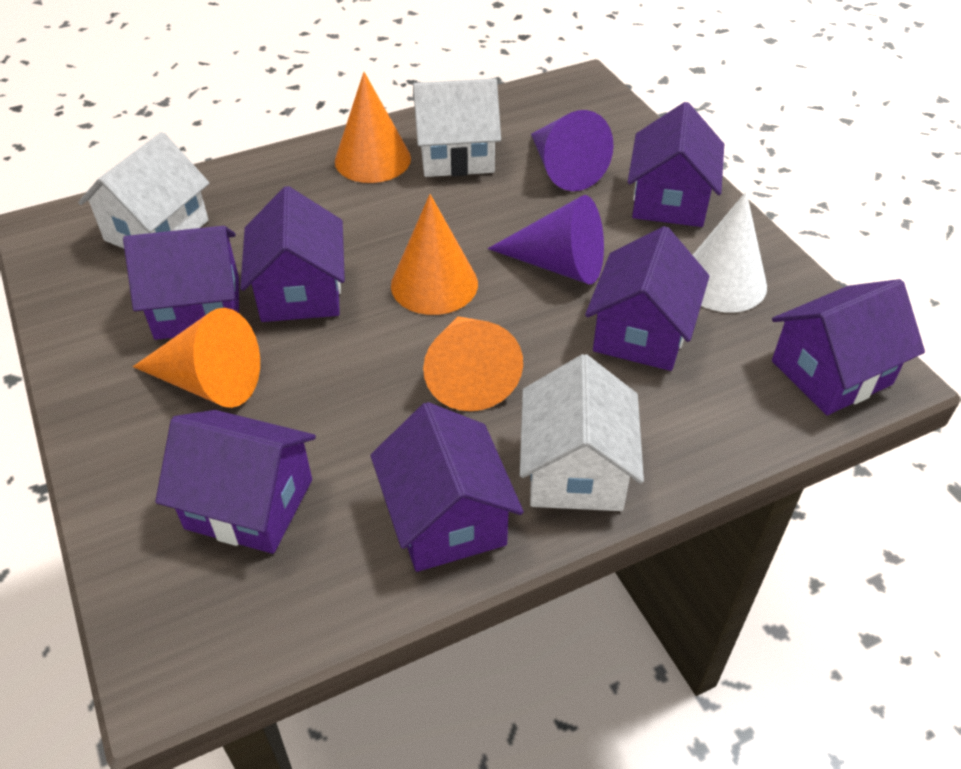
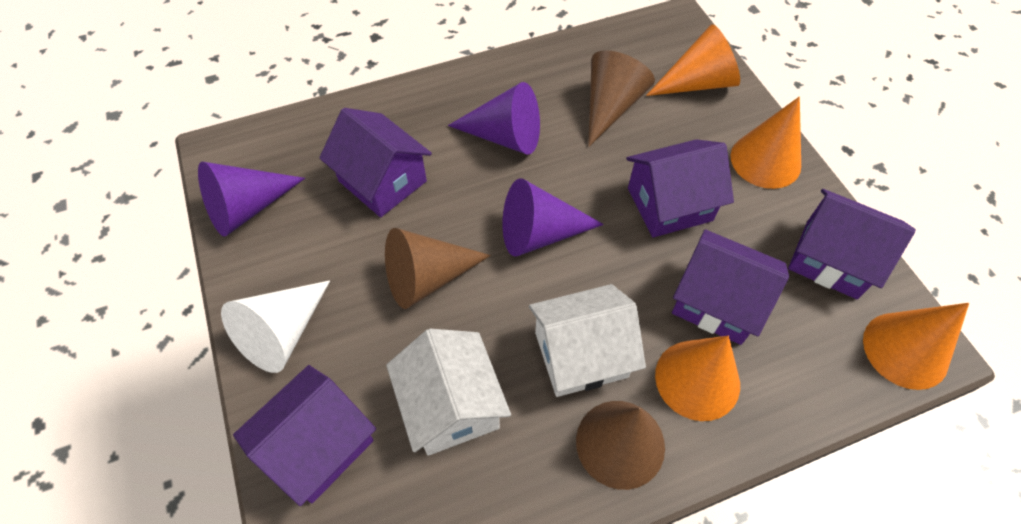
brown cone: none = 0 -> [385,228,491,309] [576,401,665,490] [588,50,655,147] = 3
purple cone: [488,195,604,284] [531,110,614,191] = 2 -> [198,162,305,237] [448,82,540,155] [502,178,604,257] = 3
purple house: [123,226,239,340] [155,410,316,554] [240,186,345,322] [370,402,524,572] [585,226,709,371] [628,102,724,227] [772,279,925,415] = 7 -> [233,365,376,506] [319,108,432,217] [626,139,734,238] [672,230,789,345] [788,189,916,299] = 5
white house: [78,132,209,249] [413,78,501,177] [520,354,644,511] = 3 -> [386,329,511,456] [529,284,646,397] = 2

